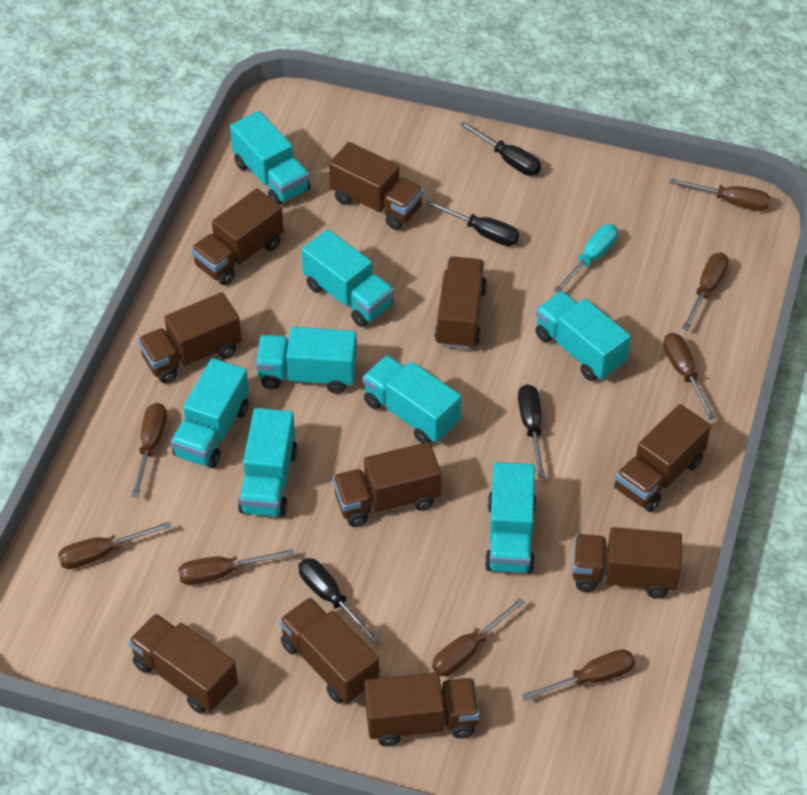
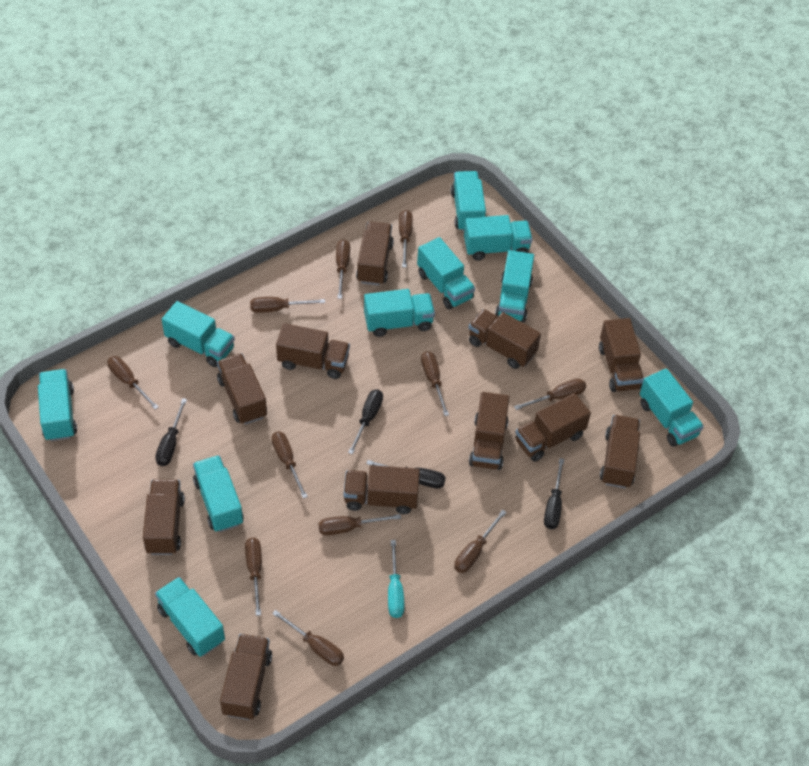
brown screwdriver: [58,521,171,569] [131,403,167,497] [178,549,294,585] [432,598,525,676] [521,649,635,701] [663,333,716,419] [669,179,770,211] [682,253,729,331] = 8 -> [107,356,159,409] [245,537,262,616] [250,297,325,313] [271,431,308,499] [272,610,344,666] [318,514,401,535] [336,239,350,299] [399,210,413,268] [421,351,449,416] [454,510,507,573] [514,379,586,410] = 11
brown truck: [128,613,238,714] [138,292,242,384] [191,189,284,285] [279,597,379,704] [329,142,424,230] [333,442,441,527] [364,672,479,747] [435,257,487,349] [573,527,682,598] [614,404,711,512] = 10 -> [143,479,185,555] [217,353,267,425] [220,634,272,720] [276,323,350,379] [344,465,420,514] [356,222,394,286] [469,309,541,369] [469,392,509,470] [515,393,591,462] [599,318,644,392] [600,415,640,489] = 11
turquoise truck: [171,358,249,468] [230,111,310,205] [238,408,298,517] [256,327,357,394] [302,229,394,327] [362,355,461,443] [485,462,536,573] [535,291,631,381] = 8 -> [38,369,77,441] [155,577,225,657] [162,301,235,367] [193,455,244,532] [364,289,435,337] [417,237,475,309] [451,171,486,232] [464,215,533,261] [495,250,534,322] [640,368,704,447] = 10

